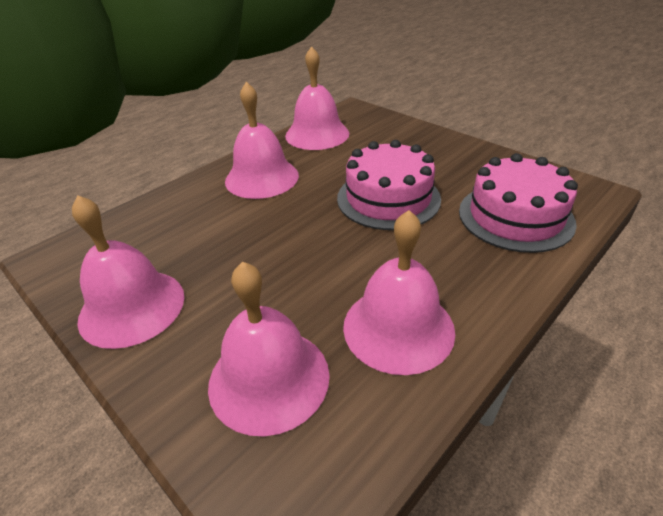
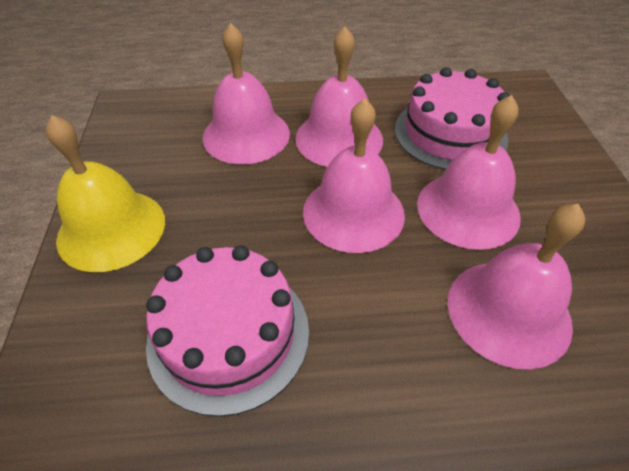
yellow bell: none = 0 -> [46,115,165,272] = 1

